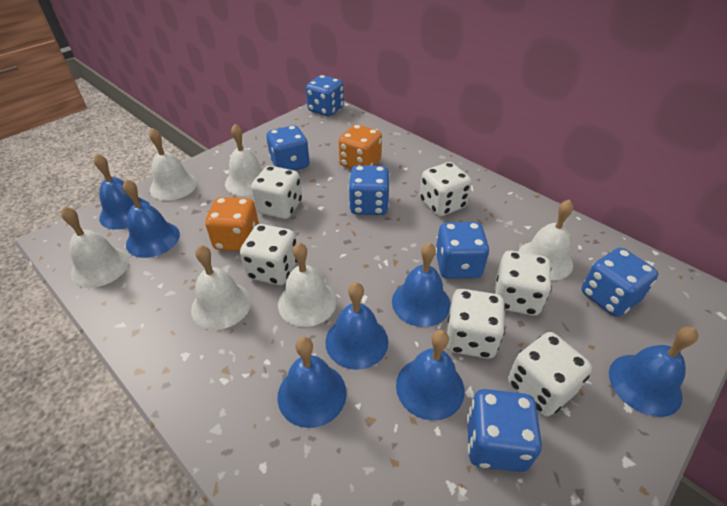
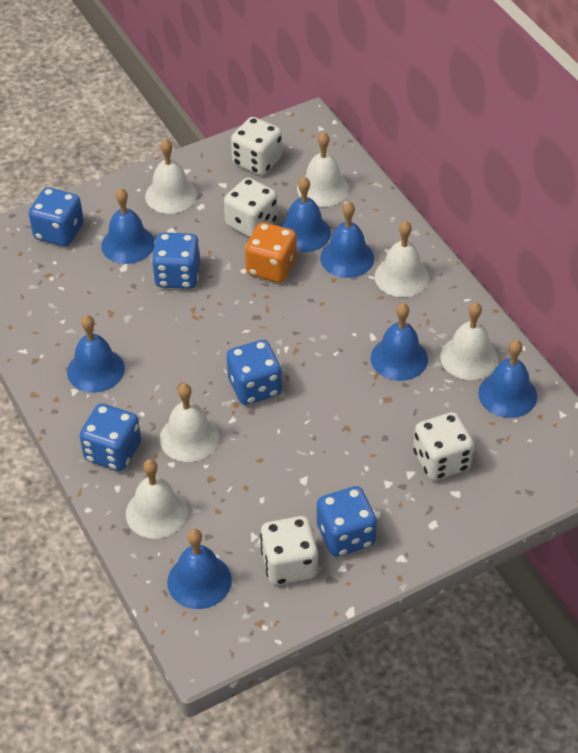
blue dice: [266,125,310,171] [306,75,344,116] [348,165,390,215] [435,222,490,279] [467,389,542,472] [582,248,658,317] = 6 -> [29,187,84,246] [80,403,141,471] [152,232,200,289] [227,340,282,405] [317,486,377,557] = 5
orange dice: [205,197,259,251] [339,124,382,169] = 2 -> [245,222,297,283] = 1
white dice: [240,224,297,285] [251,166,302,219] [420,162,472,216] [446,289,505,359] [494,251,552,316] [508,332,592,416] = 6 -> [224,178,278,238] [231,117,282,175] [260,516,318,585] [413,412,474,480] = 4

